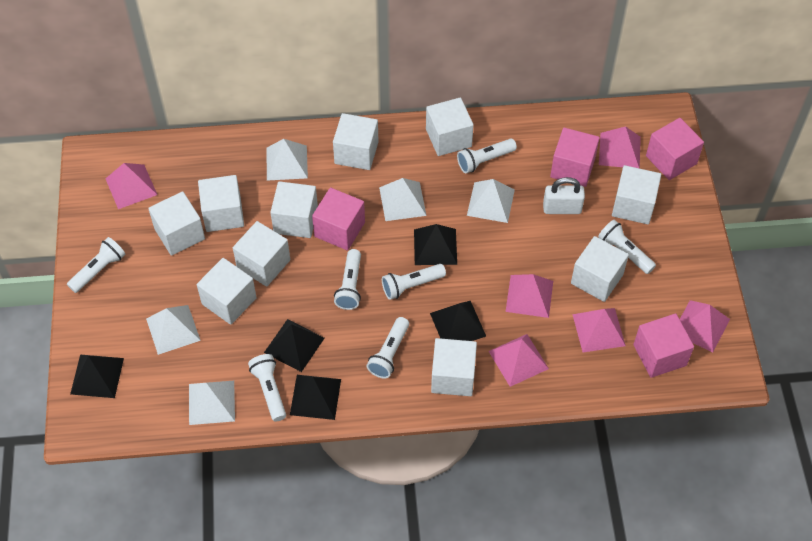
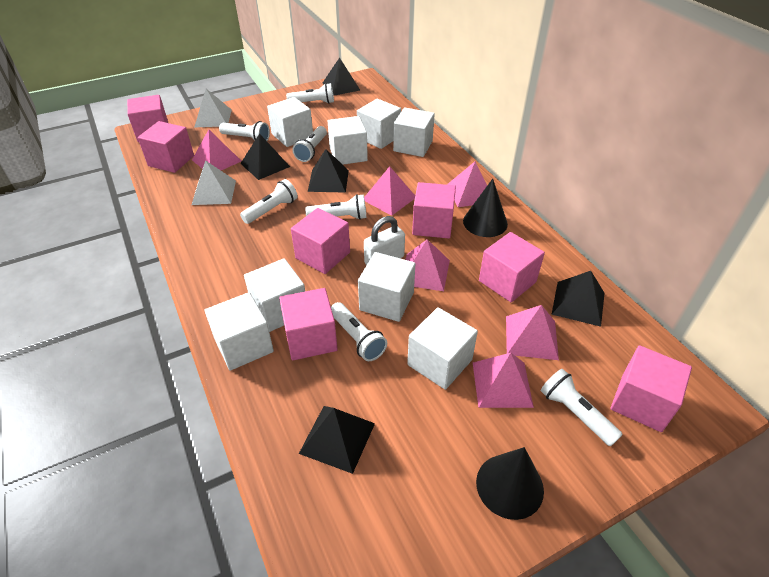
black cone: none = 0 -> [463,179,508,237] [476,447,544,520] = 2
pink cube: [312,188,365,250] [550,128,600,187] [633,313,694,378] [646,118,704,180] = 4 -> [127,95,168,142] [138,121,194,173] [279,288,338,360] [291,208,350,274] [412,182,456,238] [479,232,545,302] [610,345,692,432] = 7
white cube: [148,191,205,256] [197,258,257,325] [198,175,244,232] [233,221,290,287] [270,181,318,238] [333,113,379,170] [426,97,474,156] [431,338,477,396] [571,236,629,302] [612,165,661,224] = 10 -> [204,292,274,371] [244,258,305,332] [267,97,313,147] [328,116,368,165] [357,99,401,149] [358,252,415,322] [393,107,435,157] [407,307,478,390] = 8
white pyramid: [146,305,201,355] [189,381,235,425] [266,139,308,181] [379,178,427,221] [467,179,515,223] = 5 -> [192,160,236,205] [194,89,232,128] = 2

